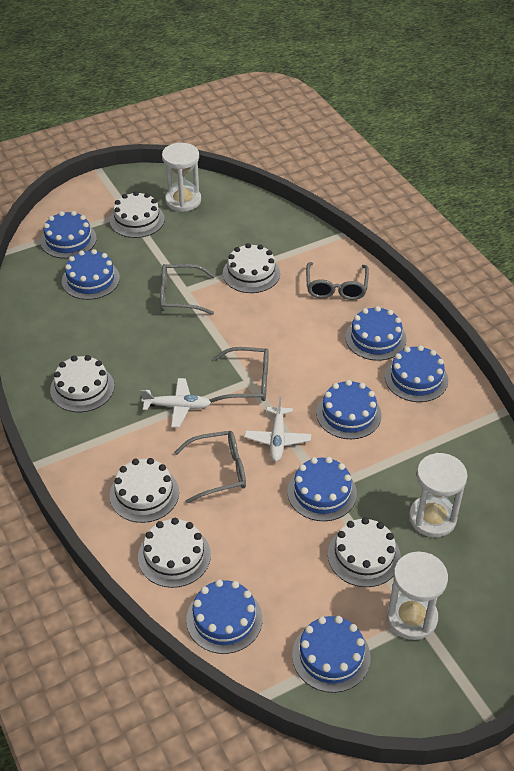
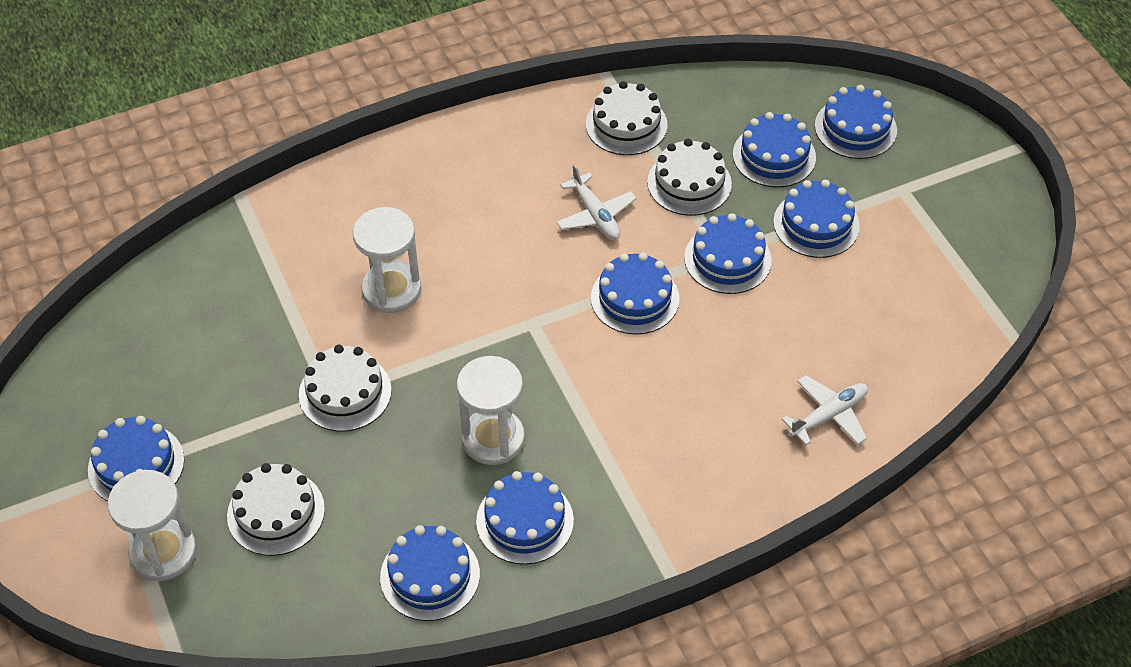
grey glasses: [160,264,215,315] [174,431,246,503] [209,347,269,403] [306,262,369,300] = 4 -> none = 0
white cake: [50,355,114,412] [110,191,165,238] [110,458,179,523] [138,518,211,588] [223,243,280,293] [328,517,401,587] = 6 -> [227,463,325,556] [299,345,392,431] [586,81,668,155] [647,139,732,216] = 4

